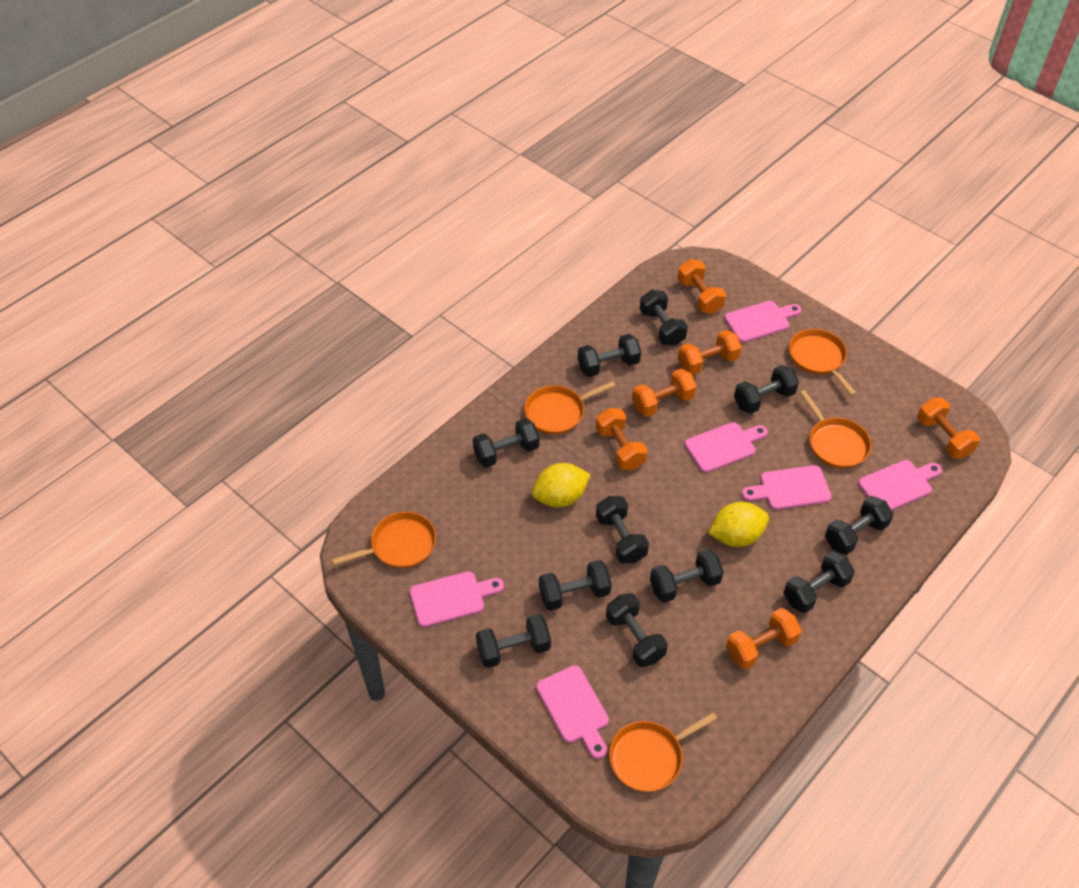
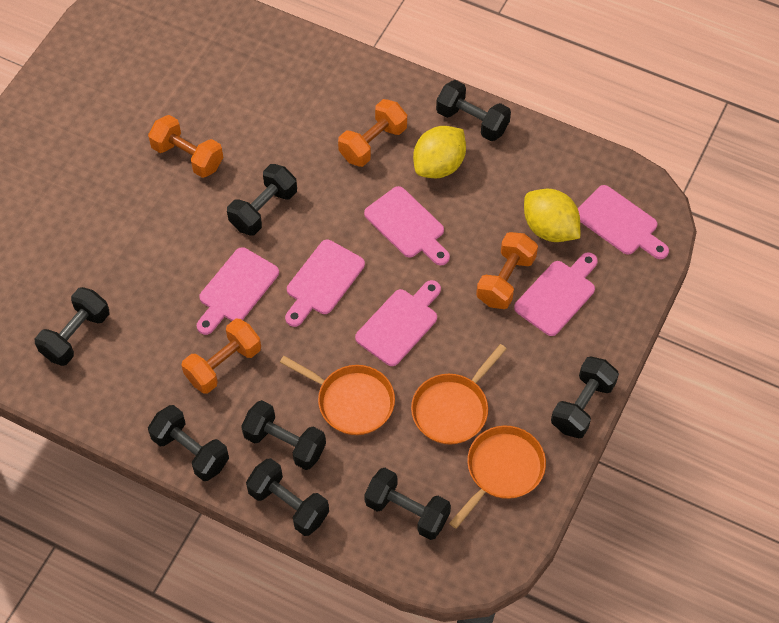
black dumbbell: [473,418,539,468] [476,614,551,668] [539,560,612,611] [578,334,641,377] [596,496,649,564] [606,593,668,667] [640,290,688,346] [650,549,724,603] [734,365,799,414] [784,551,855,613] [825,496,893,555] = 11 -> [35,287,109,366] [148,405,229,481] [227,164,297,235] [241,400,326,470] [246,458,329,536] [364,468,451,540] [436,80,511,141] [551,357,619,438] = 8
orange dumbbell: [596,408,647,470] [632,369,697,417] [677,259,726,314] [678,330,742,375] [726,608,802,670] [917,398,980,459] = 6 -> [148,115,223,178] [181,319,261,394] [338,99,407,167] [476,232,538,309] = 4
orange pan: [331,512,436,568] [524,381,616,435] [609,712,717,792] [789,329,857,396] [799,390,871,469] = 5 -> [280,356,395,435] [411,344,507,444] [449,426,546,529] = 3

